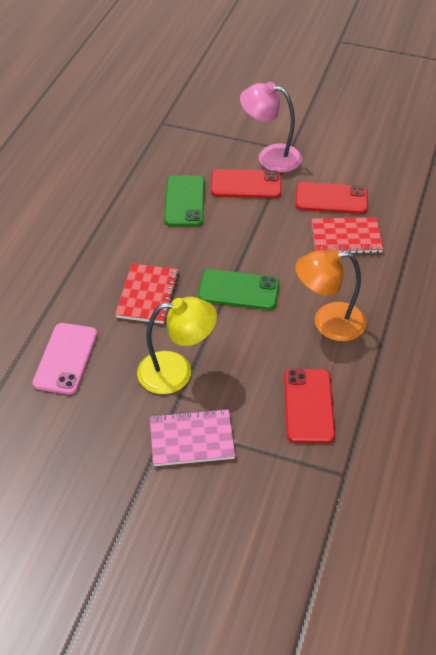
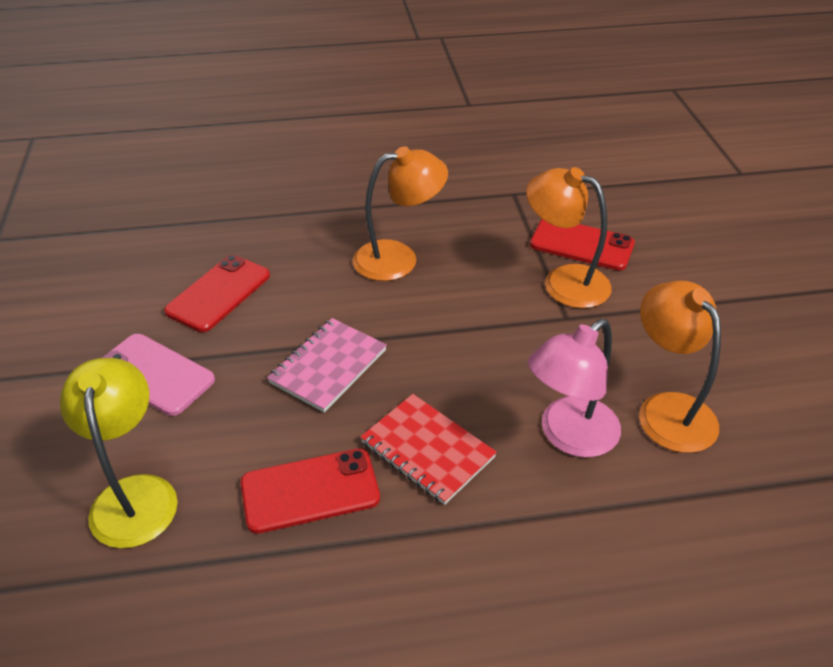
green phone: [164,175,205,226] [198,269,280,310] = 2 -> none = 0
orange lamp: [295,249,367,341] = 1 -> [353,146,448,281] [526,167,612,308] [639,281,721,453] = 3
red notebook: [115,263,179,324] [311,217,383,254] = 2 -> [360,394,497,505] = 1

